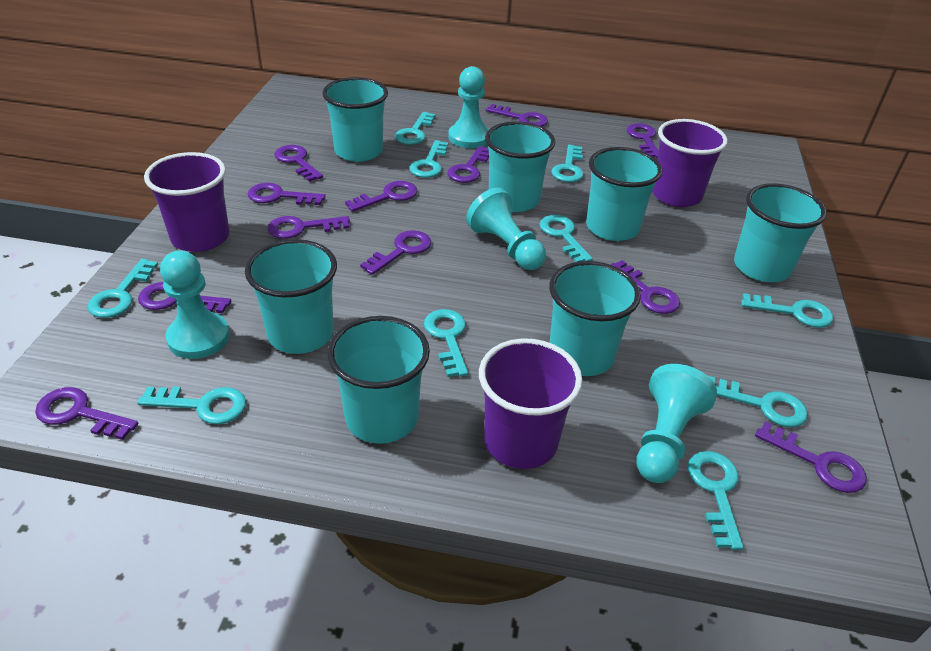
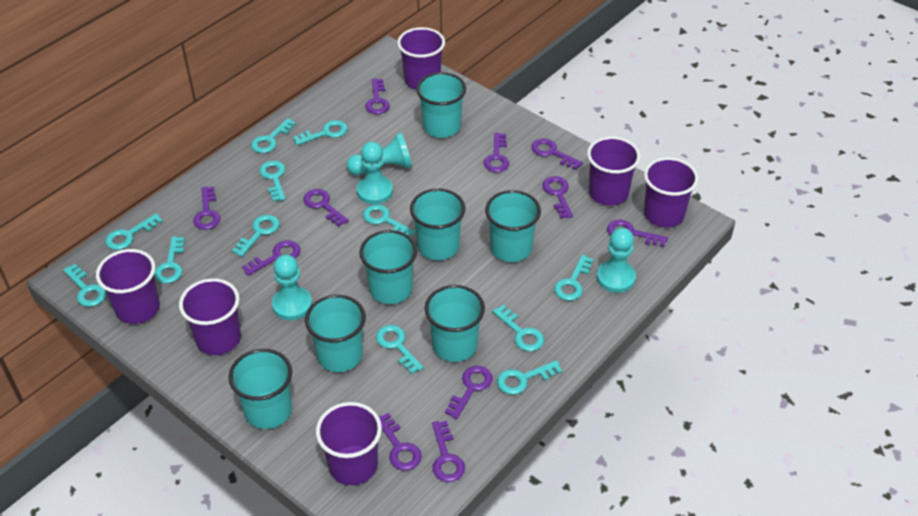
purple cup: [144,152,229,252] [479,338,583,469] [652,119,728,207] = 3 -> [96,249,160,324] [179,278,241,355] [316,402,382,485] [397,27,445,89] [587,137,641,206] [644,157,699,228] = 6
purple key: [35,387,138,440] [138,282,231,313] [248,183,325,205] [267,216,350,239] [274,145,323,182] [345,181,418,212] [360,230,431,275] [448,146,489,183] [486,104,548,127] [610,260,680,314] [627,123,659,158] [755,421,867,493] = 12 -> [193,187,220,230] [242,240,301,276] [303,189,349,227] [365,79,390,114] [379,413,422,471] [432,421,465,482] [445,366,493,419] [484,133,509,172] [531,138,583,170] [542,176,573,218] [607,220,668,247] = 11
turquoise key: [87,259,158,318] [137,387,246,424] [395,112,435,145] [409,140,448,178] [424,309,468,377] [540,215,593,262] [551,145,584,182] [688,451,743,550] [708,376,808,427] [741,293,833,328] = 10 -> [63,264,106,307] [105,213,163,250] [154,236,185,284] [232,215,280,257] [251,118,296,153] [259,161,285,202] [293,120,348,145] [363,204,415,236] [376,325,423,374] [493,305,544,352] [497,360,562,395] [554,255,594,301] = 12

